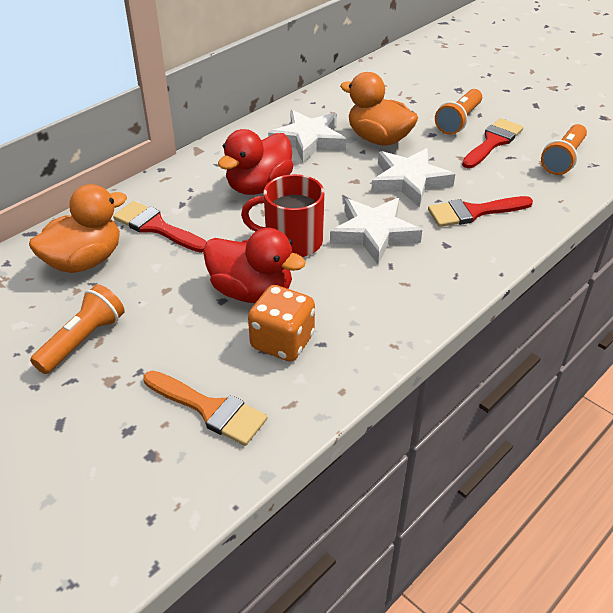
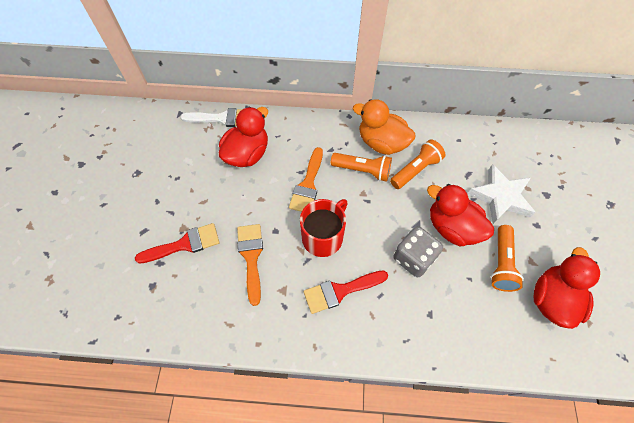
grey dice: none = 0 -> [393,226,443,277] = 1
orange brush: [144,371,268,446] = 1 -> [237,224,263,306] [289,147,323,212] = 2
orange dice: [248,285,315,361] = 1 -> none = 0
orange duck: [29,184,127,273] [340,72,418,146] = 2 -> [353,99,416,155] = 1
red brush: [113,201,207,253] [428,196,533,227] [462,118,524,168] = 3 -> [135,223,219,264] [304,270,388,314] = 2
red duck: [203,228,306,303] [218,129,294,195] = 2 -> [219,107,268,167] [427,184,494,246] [533,247,600,329] = 3
white brush: none = 0 -> [180,108,242,127] = 1
white star: [268,110,346,163] [330,198,422,264] [371,148,455,208] = 3 -> [468,164,536,224] = 1

